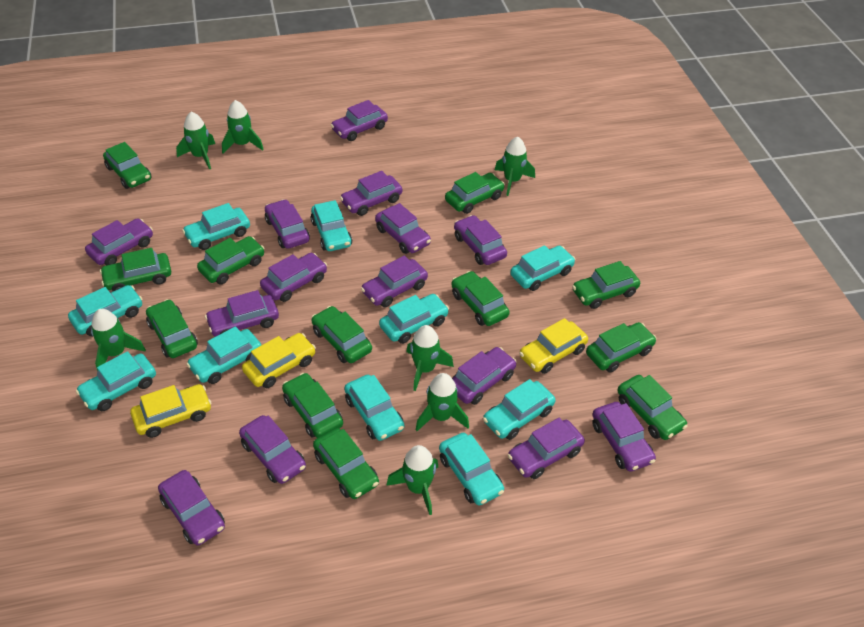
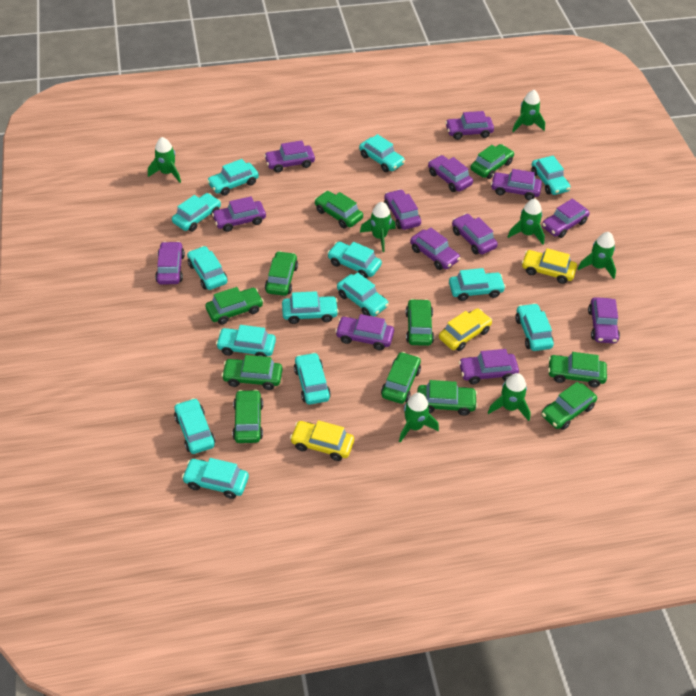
green car: [100,248,171,291] [103,142,151,189] [146,299,198,358] [197,236,265,284] [282,373,343,438] [311,306,372,363] [313,428,379,499] [445,172,505,214] [452,271,510,326] [572,261,640,309] [586,322,657,373] [617,375,688,440] = 12 -> [205,287,264,325] [221,355,283,390] [232,390,263,443] [265,251,298,296] [314,191,363,228] [381,352,421,404] [405,299,434,346] [417,380,478,416] [471,144,514,179] [541,382,597,430] [548,352,607,387] = 11
purple car: [85,218,153,266] [158,470,225,546] [205,290,279,337] [239,415,306,484] [260,253,327,302] [265,199,310,249] [331,100,388,141] [340,171,402,216] [361,256,428,307] [375,203,431,254] [452,347,517,405] [454,215,507,265] [508,418,585,479] [592,402,656,472] = 14 -> [155,241,185,284] [212,196,266,232] [264,140,315,173] [335,314,394,350] [384,189,421,230] [410,228,460,270] [428,155,473,192] [445,111,494,140] [452,213,498,254] [459,349,519,384] [491,169,542,200] [542,199,590,238] [588,297,620,343] = 13
turquoise car: [68,285,142,336] [76,351,156,411] [182,203,250,250] [186,326,261,384] [311,200,352,251] [344,375,404,441] [379,294,449,344] [439,433,504,505] [483,379,556,440] [510,245,575,291] = 10 -> [172,193,221,232] [174,398,215,454] [182,458,249,499] [187,246,227,290] [207,159,259,196] [216,325,276,357] [282,291,339,324] [294,352,331,405] [327,242,382,278] [337,272,389,316] [359,134,405,172] [449,268,506,301] [515,303,554,351] [531,156,571,195] = 14

